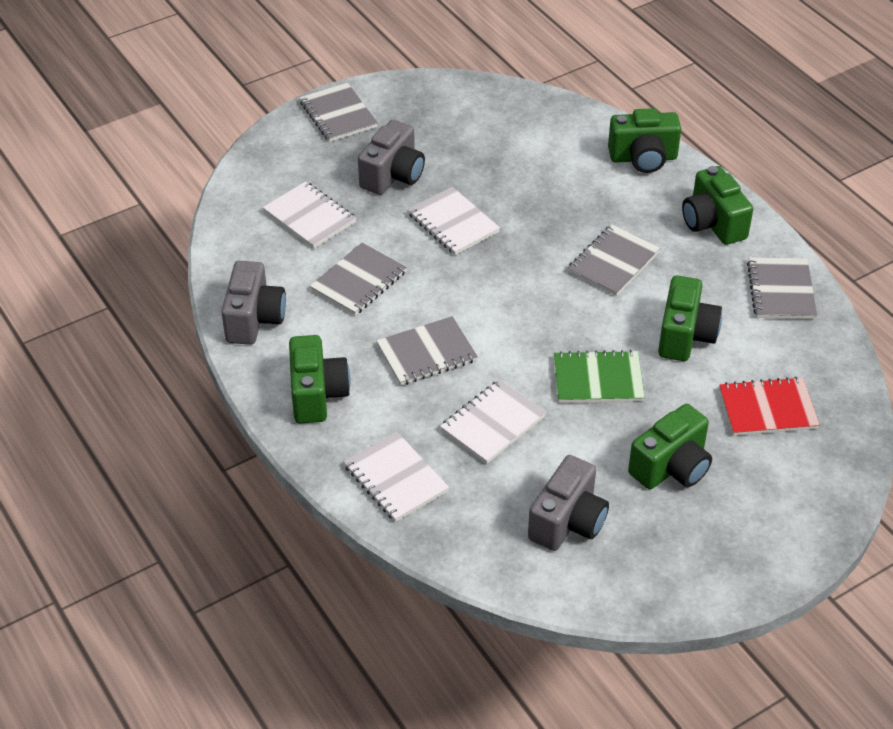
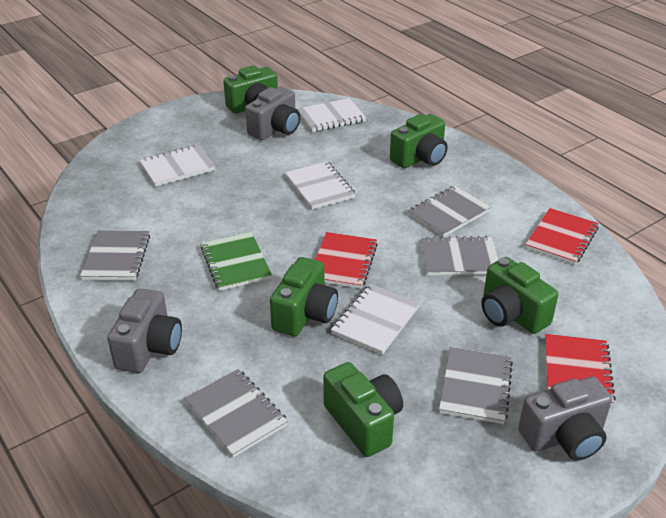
red notebook: [719,377,820,436] = 1 -> [315,232,378,289] [525,208,599,265] [545,334,616,406] = 3

